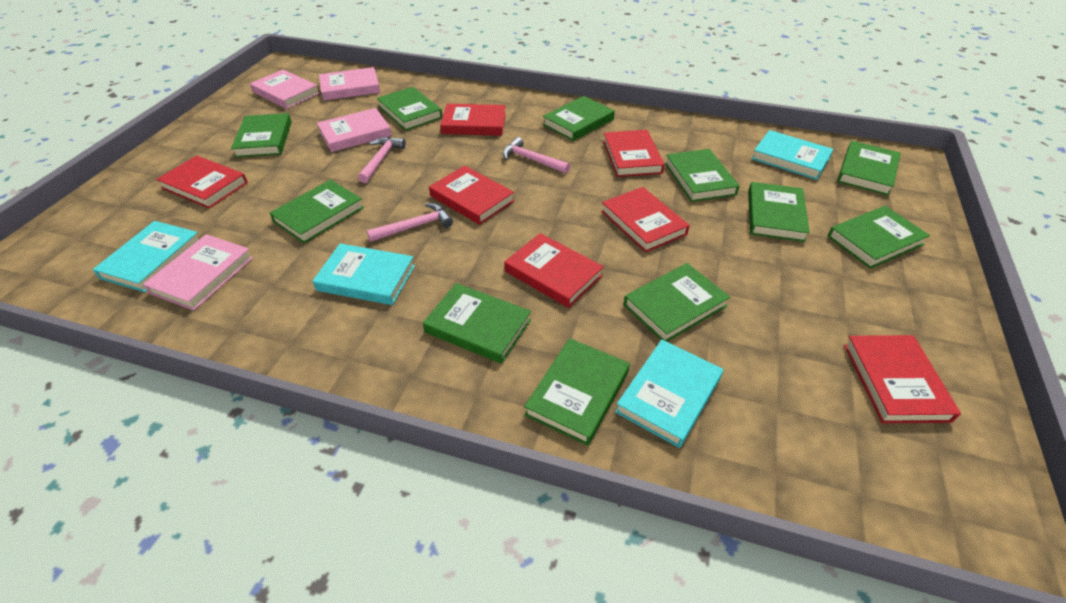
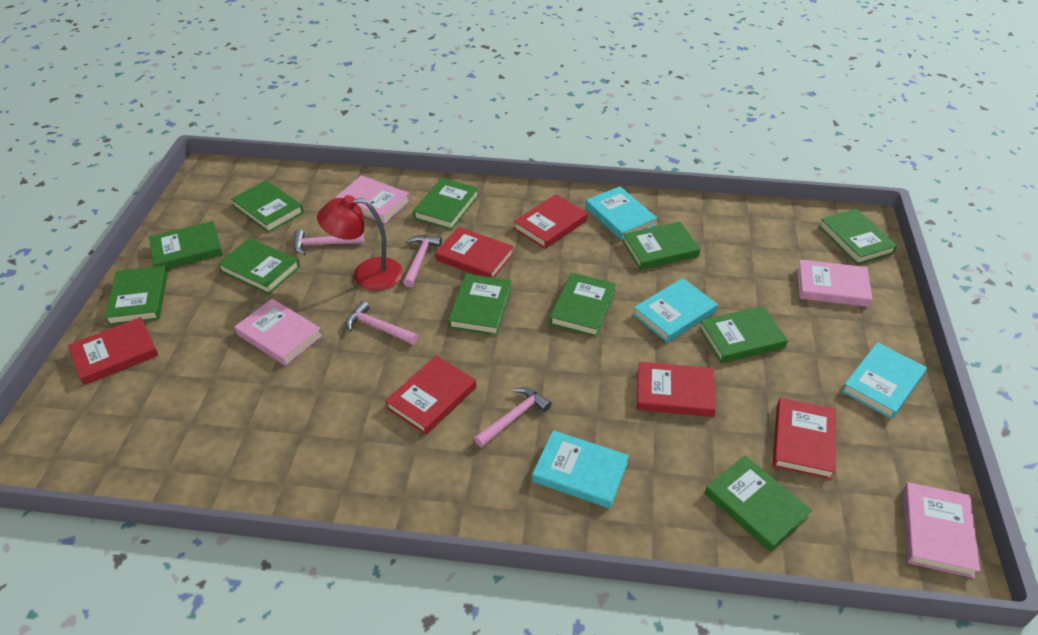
pink hammer: [358,137,406,183] [367,203,453,242] [502,137,570,173] = 3 -> [293,229,364,255] [346,301,418,345] [403,235,442,287] [474,387,551,447] = 4
red book: [156,156,248,208] [429,166,514,225] [440,104,506,136] [504,233,604,308] [601,187,690,252] [603,130,665,177] [844,335,961,423] = 7 -> [68,317,159,385] [385,355,476,435] [435,227,514,278] [514,194,588,249] [637,362,716,417] [773,398,836,480] = 6
red lamp: none = 0 -> [317,195,403,291] = 1

